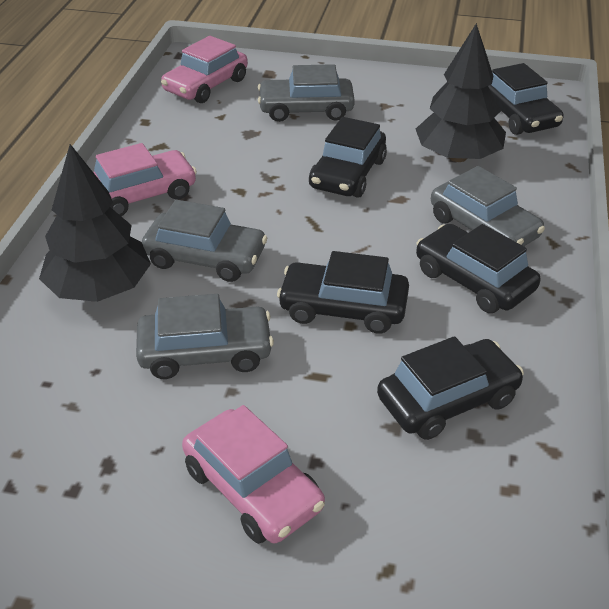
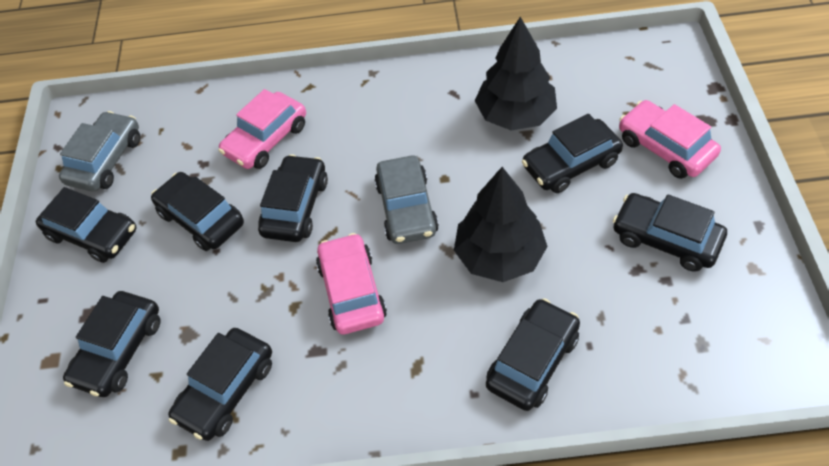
black car: [277,251,409,334] [309,117,387,198] [377,336,524,440] [416,224,541,313] [488,63,563,135] = 5 -> [36,187,137,263] [63,291,160,397] [151,172,244,251] [168,328,272,441] [258,154,328,242] [486,298,580,411] [522,114,623,193] [613,193,727,272] = 8
grey car: [136,294,274,379] [142,200,267,282] [258,64,355,122] [431,166,545,246] = 4 -> [59,111,140,192] [374,155,439,244] = 2

